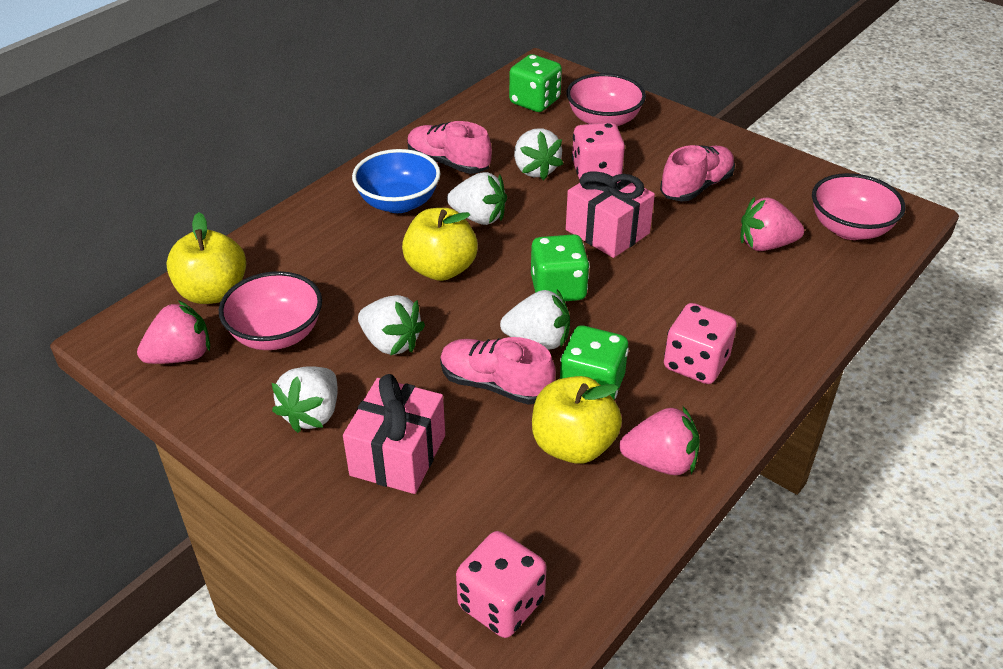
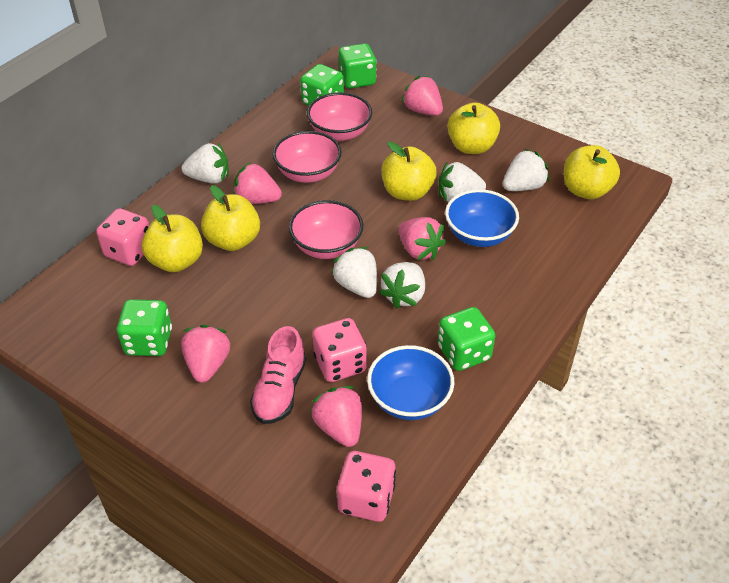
blue bowl: [352,149,440,213] = 1 -> [367,345,454,420] [445,189,519,247] = 2
green dice: [509,54,562,112] [531,234,590,301] [560,325,629,400] = 3 -> [117,299,172,356] [300,64,344,106] [339,43,377,89] [438,307,495,371] = 4
pink gift: [343,374,445,494] [566,167,655,258] = 2 -> none = 0
pink shoe: [407,121,492,174] [440,337,556,405] [660,145,735,202] = 3 -> [250,326,306,424] = 1
pink strawberry: [137,300,210,364] [619,406,700,475] [741,197,804,251] = 3 -> [181,325,230,383] [233,162,282,204] [311,386,362,447] [399,217,446,260] [402,76,443,116] = 5
yellow apple: [166,212,246,304] [402,208,478,281] [532,376,622,464] = 3 -> [142,205,203,272] [201,185,260,251] [381,142,437,201] [447,102,500,154] [564,145,620,199] = 5

